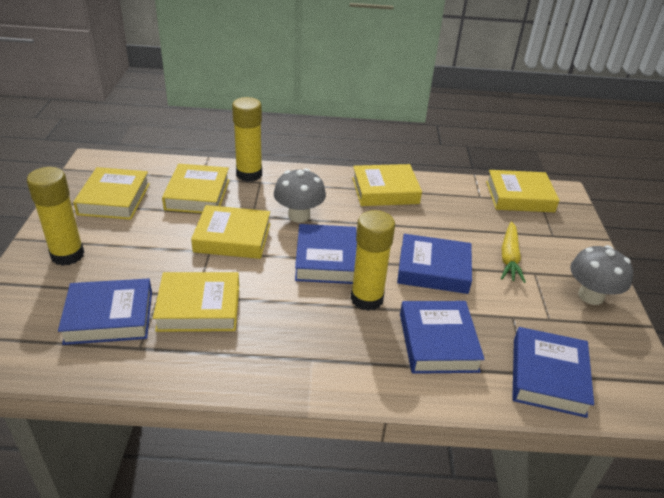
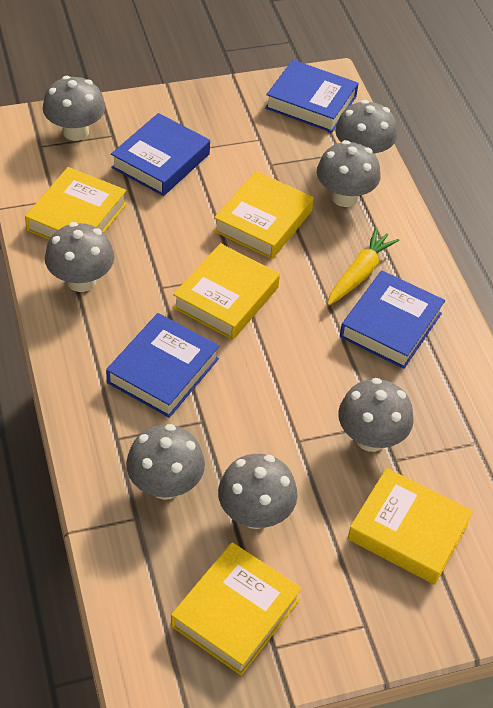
blue book: [58,279,152,345] [295,224,357,284] [397,234,472,294] [400,301,485,374] [512,327,594,418] = 5 -> [106,313,220,418] [111,113,210,196] [265,60,359,133] [340,270,445,369] = 4
grey mushroom: [274,168,326,223] [570,245,633,305] = 2 -> [43,76,105,141] [45,222,115,292] [126,424,205,500] [218,454,298,529] [317,140,381,207] [335,100,397,155] [338,378,414,452] = 7
yellow book: [73,167,150,220] [153,272,239,332] [162,164,229,213] [191,205,270,259] [352,164,422,206] [486,170,560,212] = 6 -> [25,167,127,240] [171,542,302,675] [173,243,280,340] [214,171,314,259] [347,468,473,585] = 5
yellow glue stick: [27,167,84,266] [232,97,262,182] [351,210,395,311] = 3 -> none = 0

